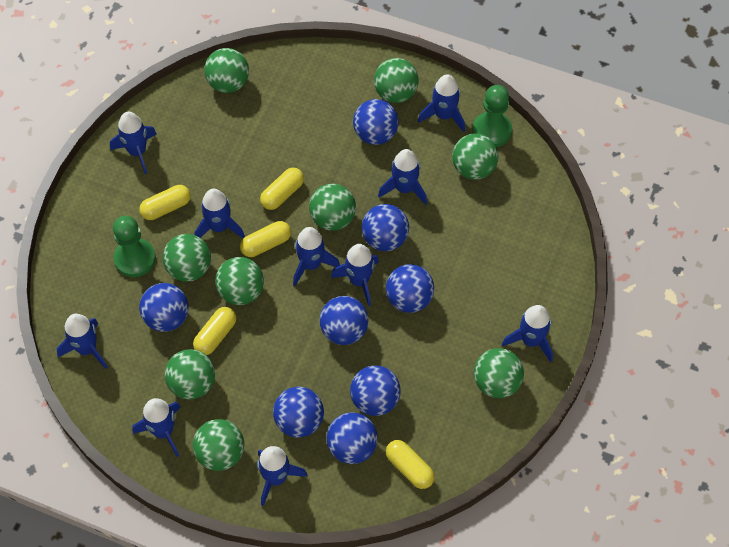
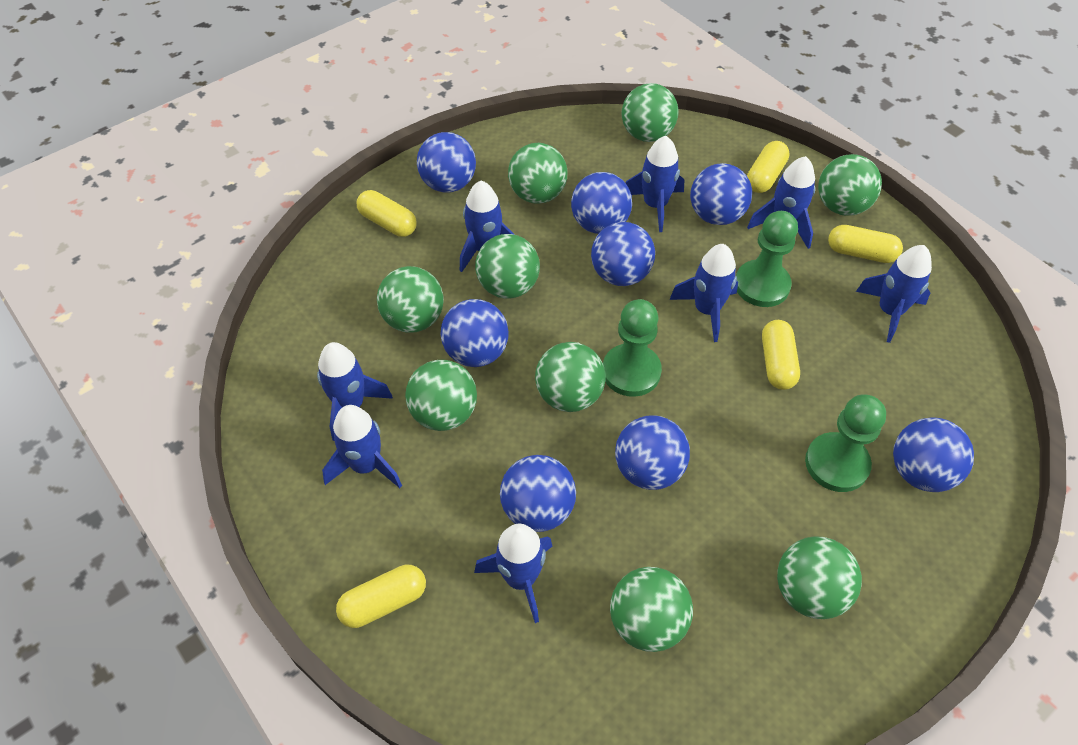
blue rocket: [56,314,108,369] [110,112,157,174] [133,398,181,457] [194,189,245,238] [257,446,308,506] [293,227,340,286] [331,244,379,306] [378,149,427,205] [418,74,465,132] [502,305,553,362] = 10 -> [317,342,393,441] [322,405,402,488] [460,181,515,272] [474,523,552,623] [625,136,684,232] [669,244,738,342] [747,156,815,249] [856,245,932,343] = 8
green pawn: [113,216,156,277] [472,85,512,147] = 2 -> [603,299,662,397] [736,211,798,307] [805,394,886,492] = 3

